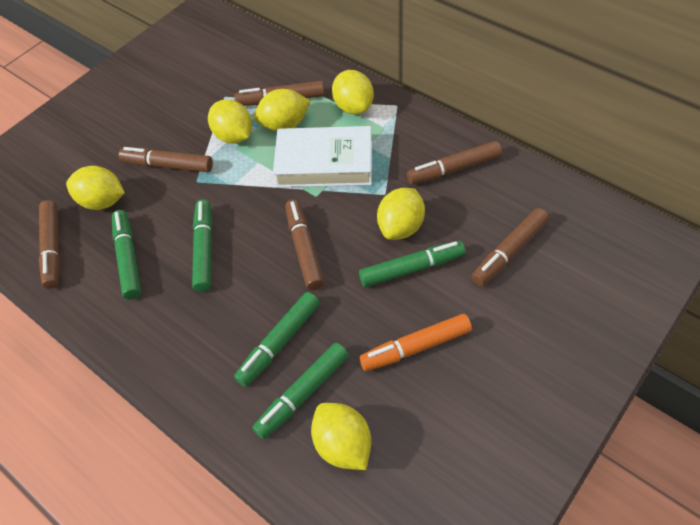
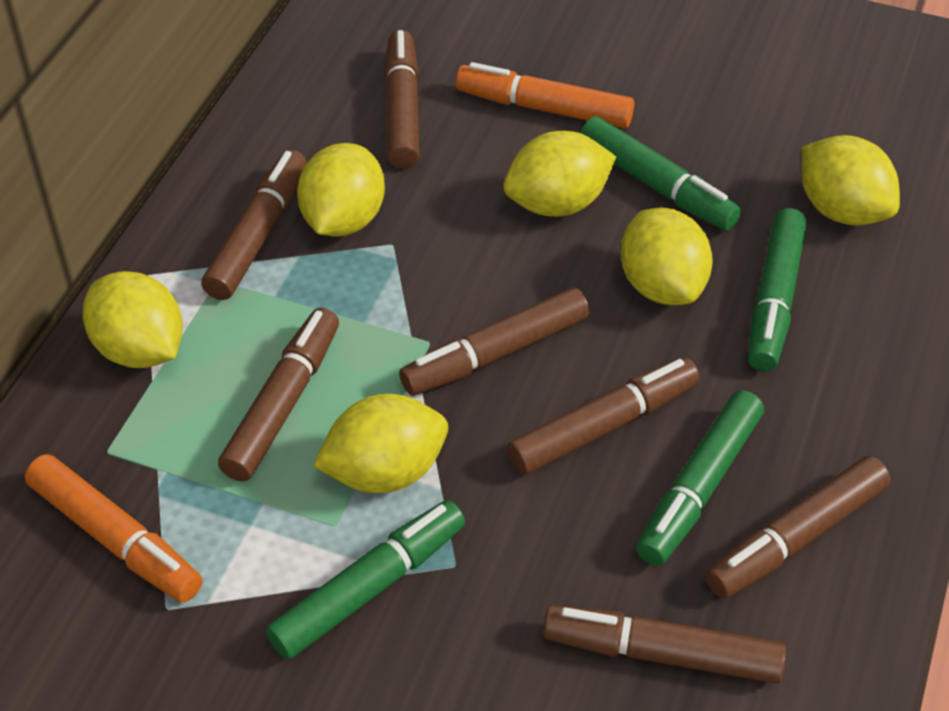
brown marker: [39,200,60,289] [119,147,213,172] [234,81,325,106] [285,199,324,290] [407,141,502,185] [471,208,549,286] = 6 -> [201,150,307,300] [218,308,339,482] [385,30,420,168] [399,288,590,396] [507,357,699,475] [543,605,786,683] [706,456,890,599] = 7
green marker: [112,210,141,300] [192,199,213,292] [234,292,320,387] [252,343,349,439] [359,241,465,287] = 5 -> [266,500,465,659] [580,116,741,231] [636,390,764,566] [748,208,807,371] = 4
orange marker: [359,314,472,371] = 1 -> [25,454,202,603] [456,62,634,128] = 2
white book: [273,126,372,188] = 1 -> none = 0

